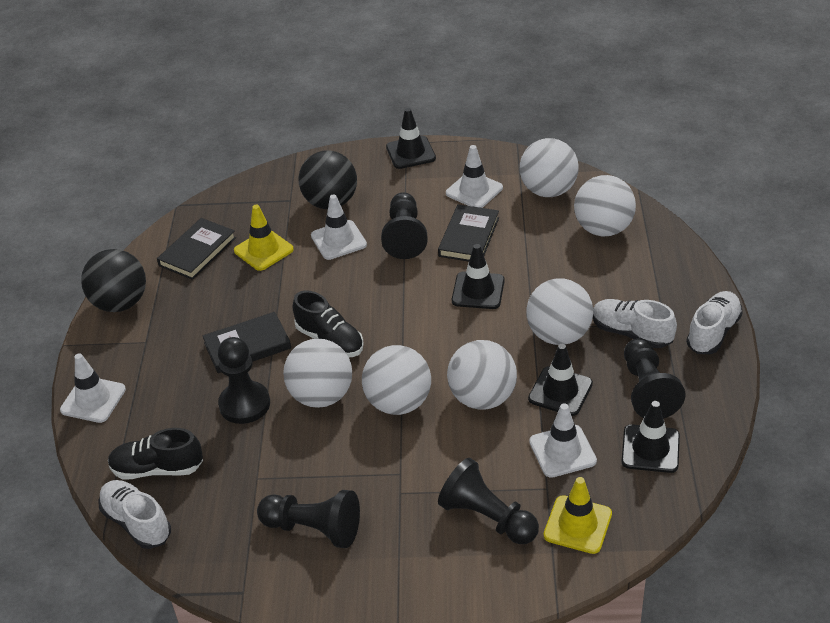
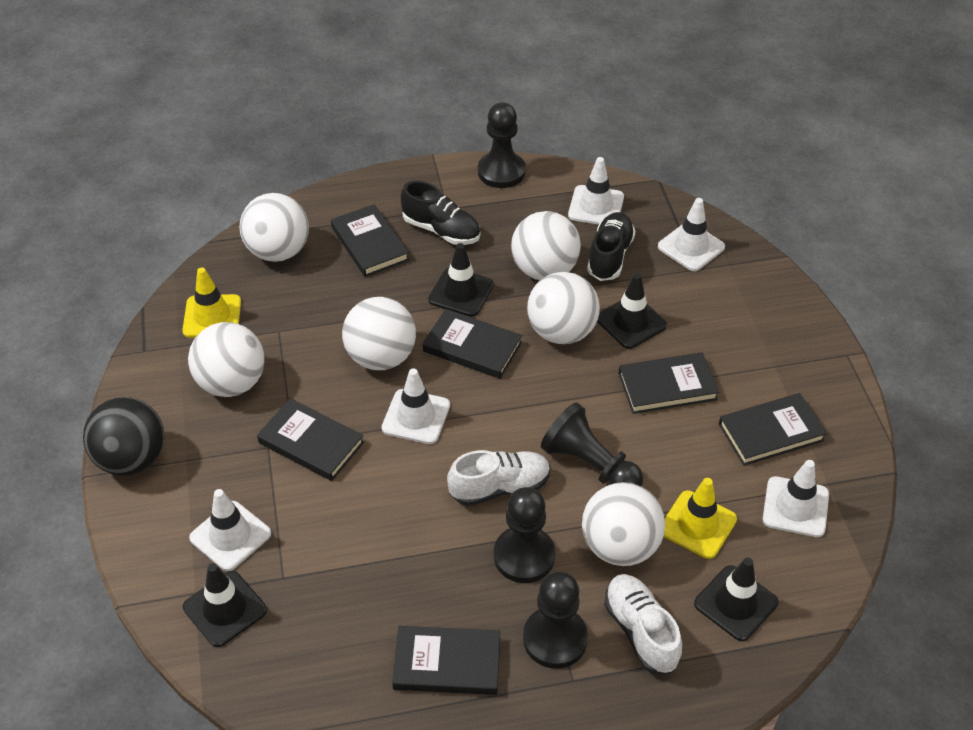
black ball: [81,249,146,312] [298,150,357,209] = 2 -> [83,397,165,476] = 1
black book: [157,218,236,280] [202,312,291,373] [438,204,499,262] = 3 -> [257,398,364,481] [331,204,409,277] [392,626,500,695] [423,309,522,379] [618,352,719,414] [719,393,827,466] = 6
black pawn: [218,337,270,424] [257,490,360,548] [381,192,428,259] [438,458,539,544] [624,338,686,419] = 5 -> [478,102,526,188] [494,487,555,583] [523,571,588,669] [541,402,643,486] = 4
white shoe: [99,480,171,549] [593,299,677,348] [686,291,743,354] = 3 -> [447,450,551,506] [604,574,682,674] = 2
white traffic cone: [60,353,126,423] [311,194,367,260] [446,145,503,208] [529,403,597,478] = 4 -> [189,489,271,571] [382,368,450,444] [568,157,624,225] [658,198,725,271] [763,460,829,537] = 5

